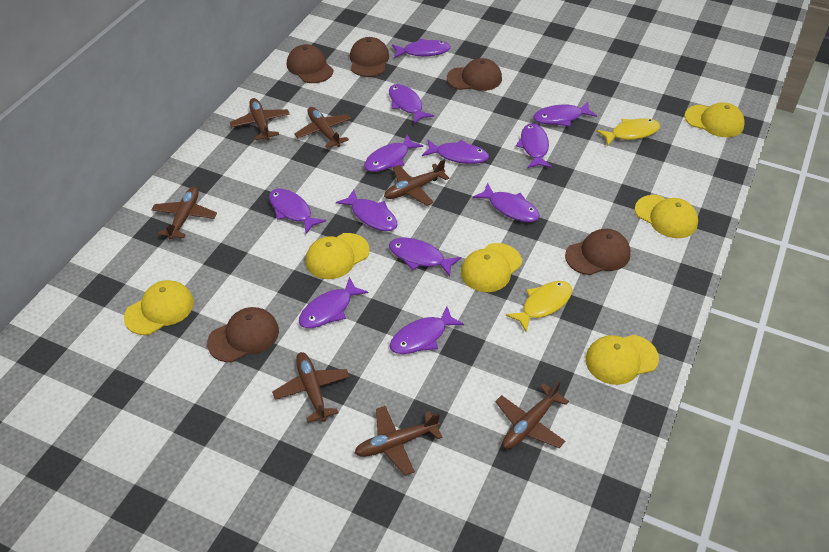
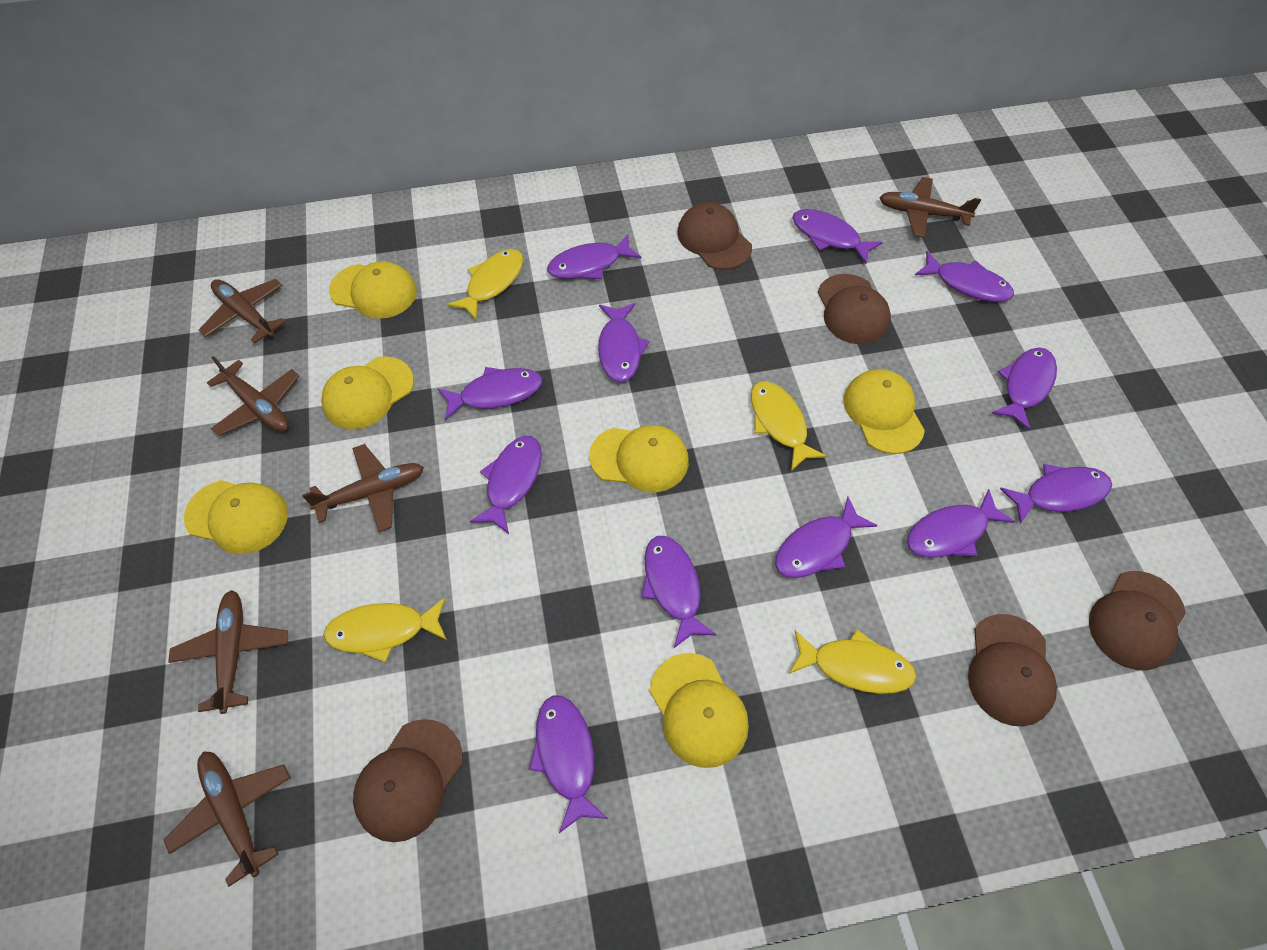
brown plane: [152,186,217,240] [230,98,290,140] [272,352,350,423] [294,107,351,148] [354,406,442,476] [384,159,449,206] [495,381,569,449] = 7 -> [163,751,291,887] [168,590,288,714] [199,279,286,343] [207,356,299,436] [302,444,424,532] [879,177,981,238] = 6
yellow fish: [506,281,572,332] [596,118,660,146] = 2 -> [323,598,447,663] [447,249,524,320] [751,381,827,471] [789,629,917,694] = 4

